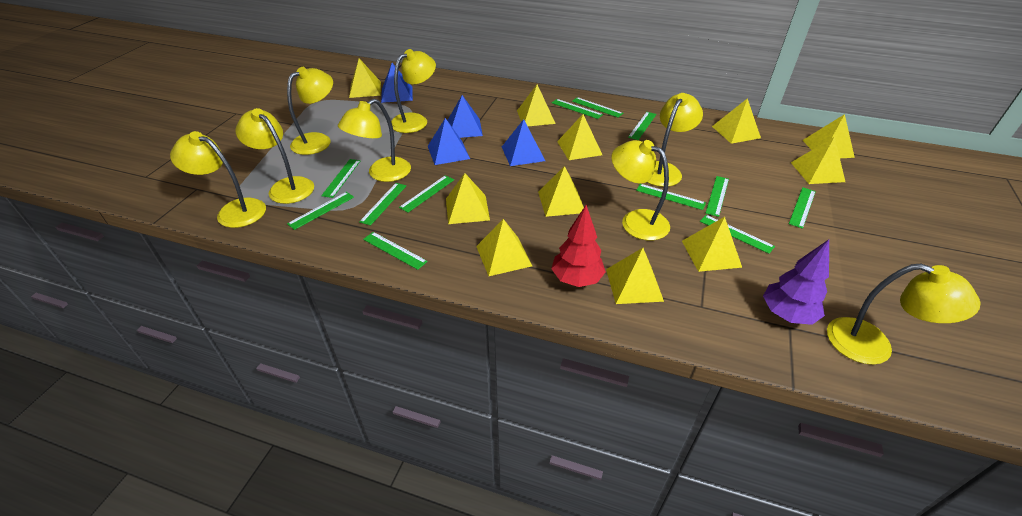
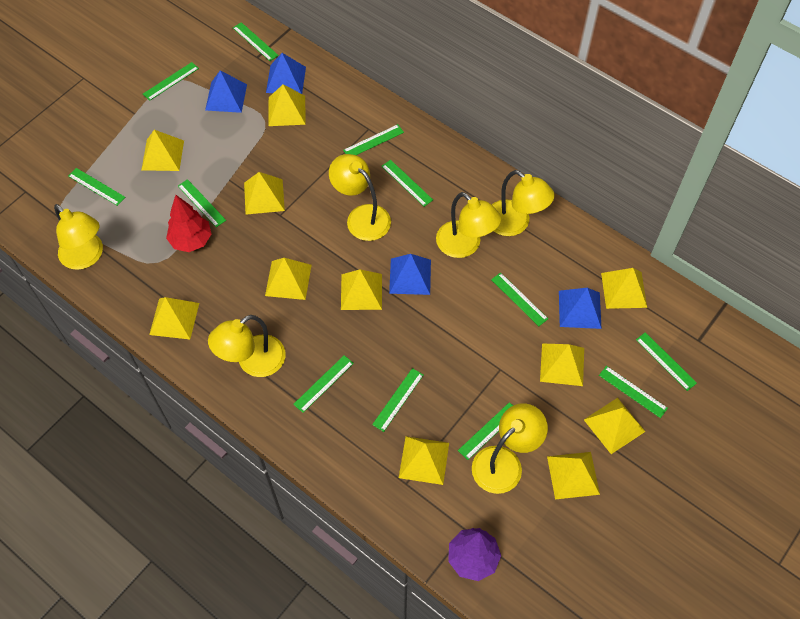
yellow lamp: [170,131,266,228] [235,108,314,204] [287,67,333,155] [338,99,411,182] [391,49,436,133] [611,140,670,240] [647,93,703,187] [827,264,981,365] = 8 -> [54,204,103,270] [208,315,285,377] [329,154,391,241] [436,192,501,258] [472,403,548,494] [492,170,555,236] = 6

